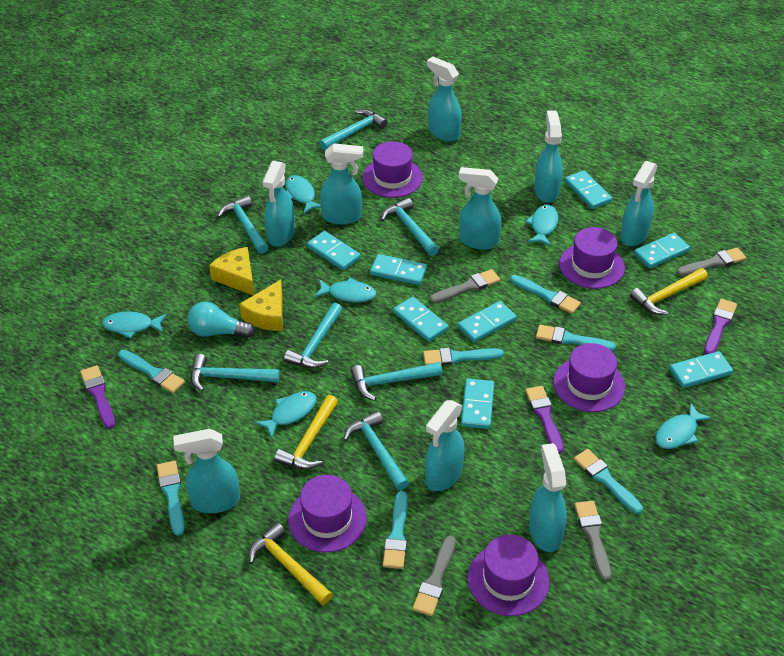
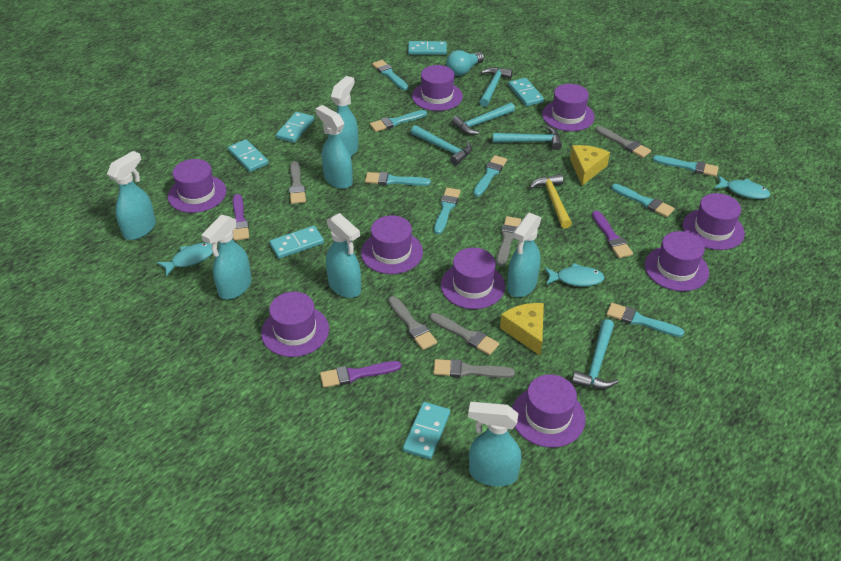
grey brush: [412,536,456,616] [430,269,500,303] [575,501,612,581] [677,247,746,276] = 4 -> [289,161,306,204] [388,296,437,350] [430,313,499,355] [433,359,515,378] [496,216,521,266] [596,126,651,158] = 6
purple hat: [288,475,367,553] [362,141,423,198] [467,534,549,616] [553,343,625,412] [559,227,625,289] = 5 -> [168,159,227,213] [261,292,329,357] [361,215,423,274] [412,65,463,111] [441,248,505,309] [512,374,586,448] [542,84,595,131] [645,231,709,291] [683,193,745,250] = 9
turquoise brush: [118,350,185,393] [157,461,185,536] [383,491,408,569] [423,348,504,366] [510,275,581,314] [536,325,616,351] [574,449,643,514] = 7 -> [365,172,431,186] [370,110,427,132] [372,60,408,90] [434,188,461,234] [473,155,507,197] [606,303,684,337] [611,184,675,217] [653,155,719,177] = 8
turquoise domino: [307,231,361,270] [370,254,427,285] [393,297,449,342] [458,301,517,342] [461,378,494,429] [565,171,612,209] [634,233,690,269] [669,351,733,388] = 8 -> [228,139,269,172] [269,226,324,259] [276,112,314,143] [403,402,450,459] [408,41,447,55] [508,78,544,106] = 6
turquoise fish: [102,311,166,338] [255,391,317,438] [286,175,321,213] [314,278,377,302] [525,205,559,246] [655,403,712,449] = 6 -> [157,243,213,277] [545,263,604,286] [714,175,770,199] = 3
turquoise hammer: [191,354,280,391] [217,195,269,254] [284,303,343,369] [319,109,388,150] [343,411,409,491] [351,362,442,401] [381,198,439,256] = 7 -> [411,125,472,165] [451,102,515,135] [479,67,513,107] [493,126,562,150] [572,319,618,389] = 5
turquoise spray bottle: [173,429,240,513] [262,161,295,247] [320,143,363,225] [425,400,464,491] [427,57,462,142] [458,167,501,250] [529,443,567,552] [534,110,563,203] [620,161,657,246] = 9 -> [107,151,156,240] [201,215,252,300] [316,105,353,189] [326,213,361,298] [331,76,358,157] [468,402,521,487] [507,212,541,297] = 7
yellow hammer: [249,523,333,605] [274,395,338,470] [630,268,708,315] = 3 -> [530,174,572,229] = 1

